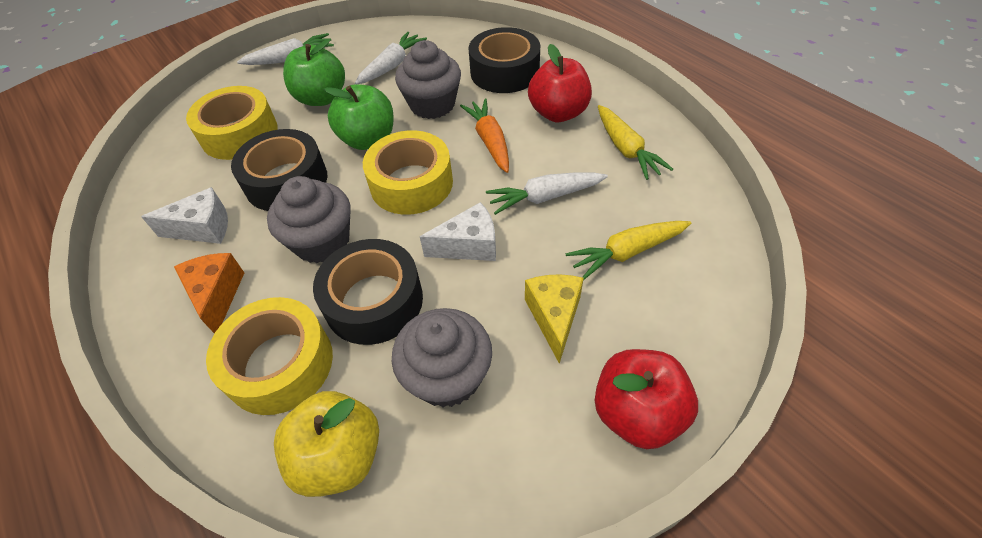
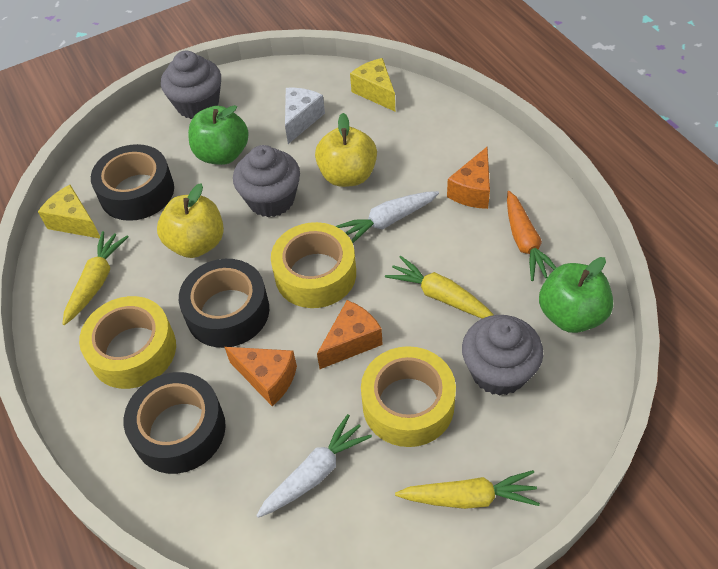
orange cheese: [174,253,244,334] = 1 -> [225,347,297,406] [317,300,383,369] [447,147,490,209] = 3
red apple: [528,44,592,122] [595,349,698,449] = 2 -> none = 0
white carrot: [237,33,334,65] [355,32,427,84] [486,173,608,215] = 3 -> [256,414,372,518] [335,191,439,243] = 2
white cheese: [141,187,228,244] [420,202,496,261] = 2 -> [285,88,325,144] = 1
yellow apple: [274,391,379,497] = 1 -> [157,183,224,258] [315,113,377,187] = 2
yellow carrot: [566,221,691,280] [598,105,673,180] = 2 -> [62,231,128,325] [385,256,494,319] [395,470,540,509] = 3
yellow cheese: [525,274,584,364] = 1 -> [38,185,100,239] [350,58,395,111] = 2

